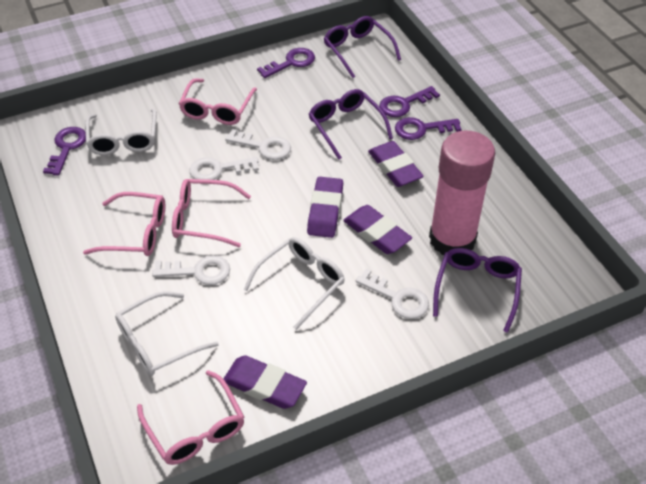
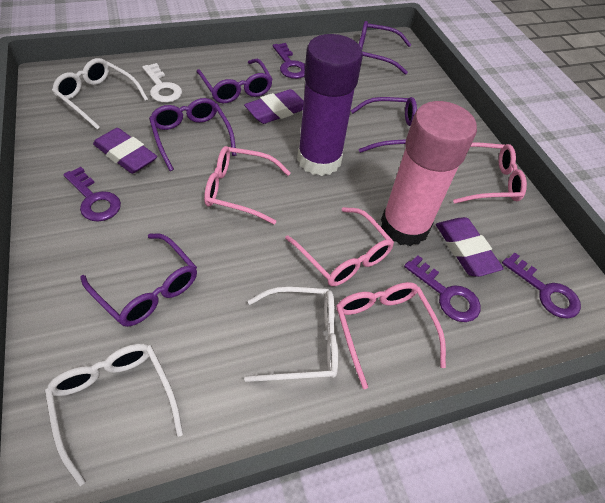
purple eraser: [223,355,307,409] [307,177,343,238] [343,205,412,254] [368,141,424,187] = 4 -> [93,128,157,174] [244,89,304,124] [436,217,504,277] = 3
purple glasses: [309,89,393,160] [324,16,401,78] [433,248,522,333] = 3 -> [81,233,197,327] [149,98,237,171] [197,59,273,103] [351,97,417,153] [359,21,411,75] = 5
purple glue stick: none = 0 -> [297,34,363,176] = 1
white key: [152,255,230,285] [189,157,259,180] [225,129,291,160] [356,269,429,319] = 4 -> [142,63,182,103] = 1

